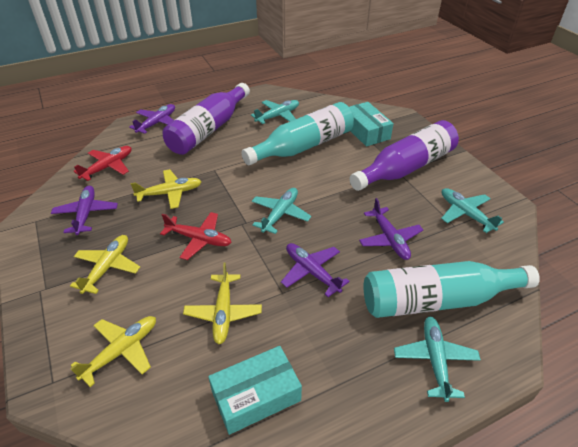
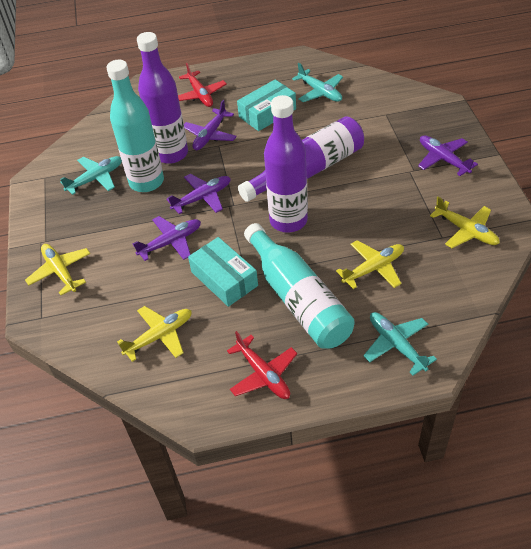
purple bottle: [163,83,250,155] [350,120,459,191] = 2 -> [137,32,188,164] [238,116,364,202] [264,95,308,233] = 3
turquoise plane: [251,100,299,124] [252,188,311,234] [394,316,481,402] [441,188,504,233] = 4 -> [60,156,122,195] [292,63,343,102] [363,312,437,376] = 3

